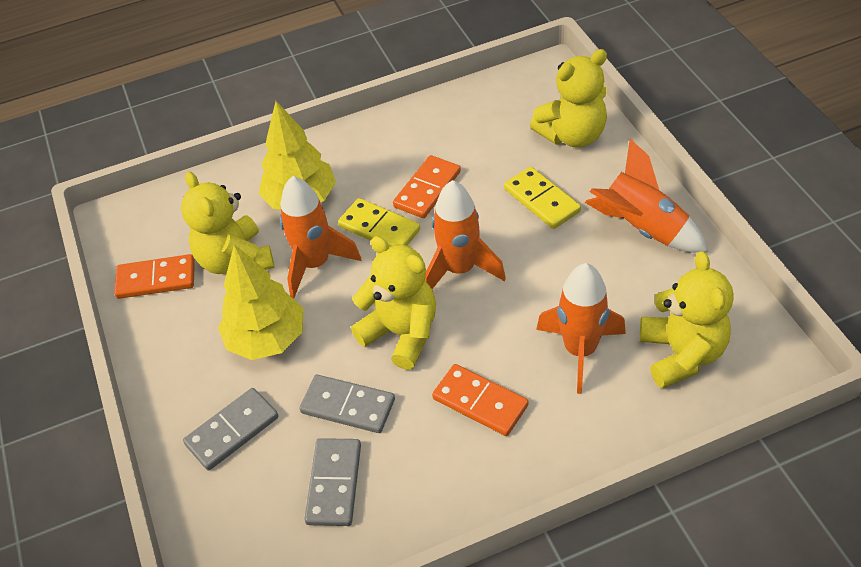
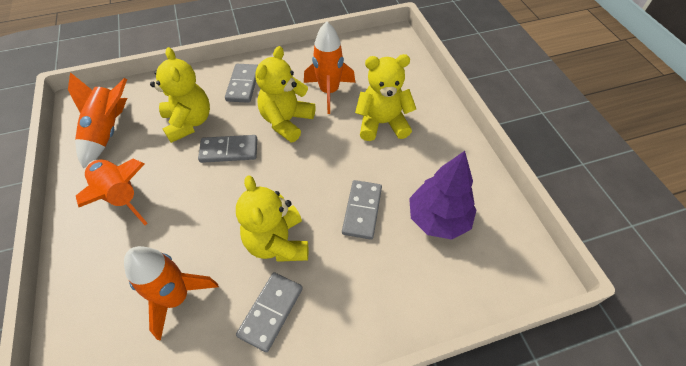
grey domino: [183,388,279,471] [299,375,395,433] [304,438,361,526] = 3 -> [198,135,257,163] [225,64,258,103] [236,272,303,352] [342,180,382,240] = 4
orange domino: [114,254,195,299] [393,155,461,218] [432,364,528,436] = 3 -> none = 0
purple tree: none = 0 -> [409,151,476,240] = 1
yellow domino: [338,198,420,246] [504,167,581,229] = 2 -> none = 0
yellow tree: [218,245,303,360] [259,101,336,210] = 2 -> none = 0

